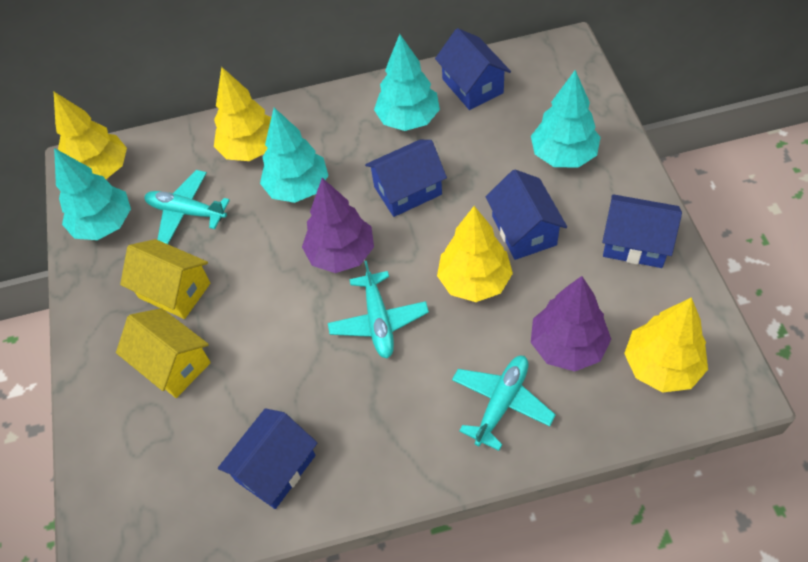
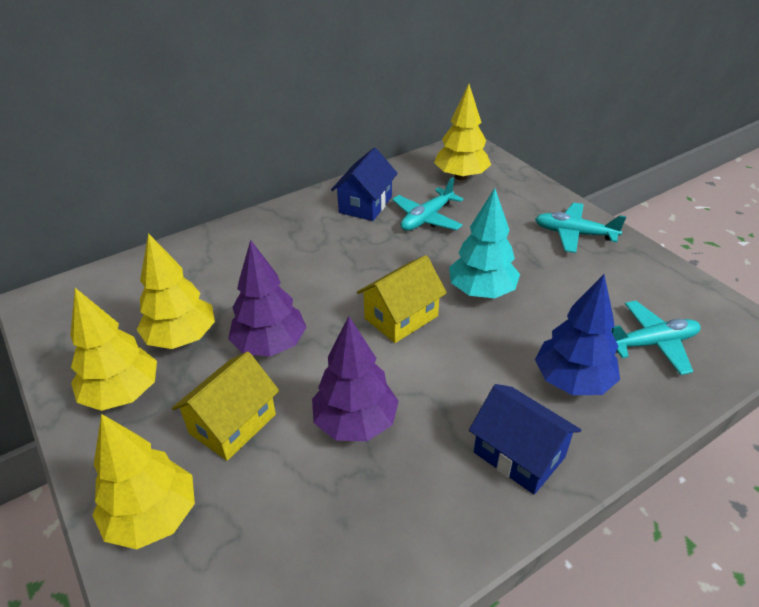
blue house: [218,408,317,509] [365,140,447,217] [435,28,511,110] [486,169,567,260] [602,194,682,268] = 5 -> [331,148,398,221] [469,384,581,495] = 2
blue tree: none = 0 -> [535,274,620,395] = 1
turquoise tree: [54,148,131,240] [260,108,329,203] [374,34,440,131] [531,70,601,168] = 4 -> [449,188,520,298] = 1

